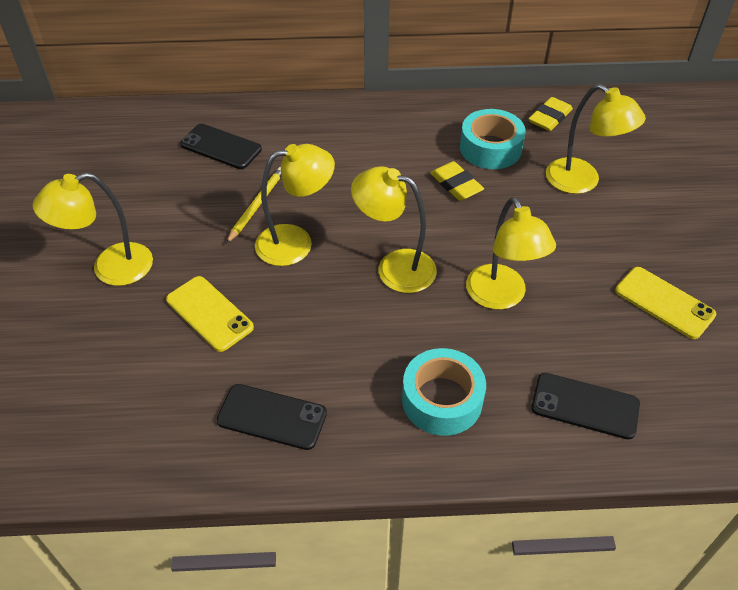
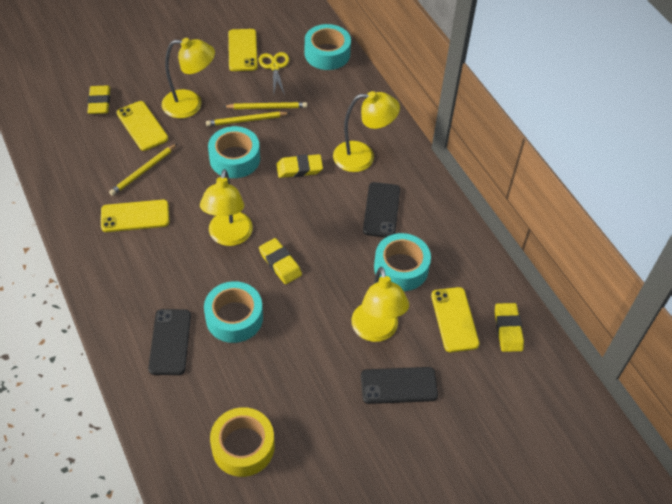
turquoise tape: [402,348,486,436] [460,109,526,169] = 2 -> [204,281,263,343] [208,126,260,178] [305,24,351,70] [374,233,431,291] = 4
yellow eraser: [430,161,484,201] [529,97,573,131] = 2 -> [87,85,110,114] [259,238,302,284] [276,154,323,178] [495,303,524,352] = 4
yellow lamp: [33,172,153,286] [255,144,335,266] [351,166,437,293] [466,197,556,310] [546,84,646,194] = 5 -> [162,38,215,118] [200,169,253,246] [333,91,400,172] [351,267,409,342] = 4
yellow pencil: [226,167,281,244] = 1 -> [109,143,178,196] [206,112,290,126] [223,102,307,109] = 3
yellow phone: [166,276,254,352] [615,267,716,339] = 2 -> [101,200,169,232] [117,101,168,151] [228,29,258,71] [431,287,479,352] = 4
yellow scissors: none = 0 -> [259,52,289,95] = 1
yellow tape: none = 0 -> [210,407,275,477] = 1

